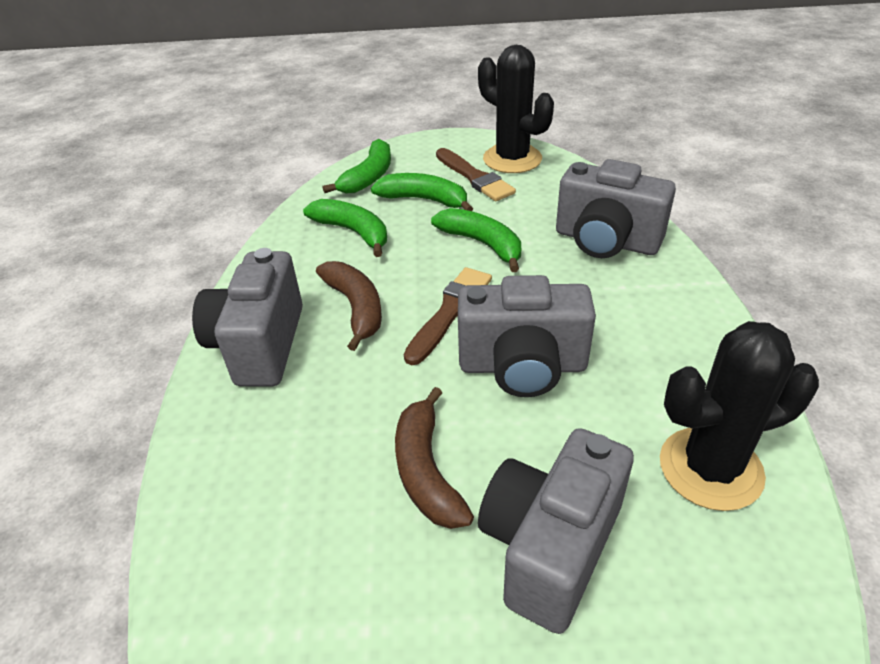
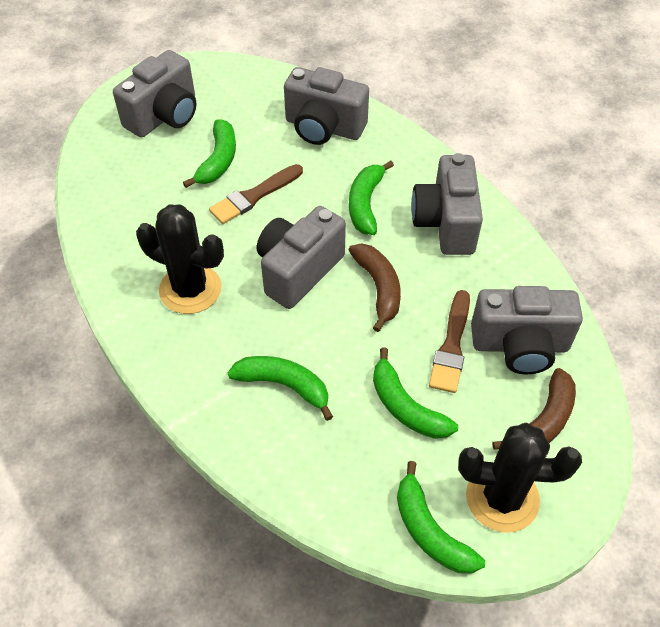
green banana: [303,199,387,257] [323,139,391,193] [371,173,473,211] [431,208,521,272] = 4 -> [183,119,236,188] [228,356,333,421] [349,161,394,235] [373,347,458,439] [397,461,485,574] = 5
grey camera: [192,248,303,386] [458,275,596,397] [478,428,634,634] [556,159,676,258] = 4 -> [113,50,196,138] [257,206,346,309] [284,67,369,145] [411,153,483,255] [471,286,583,374] = 5

